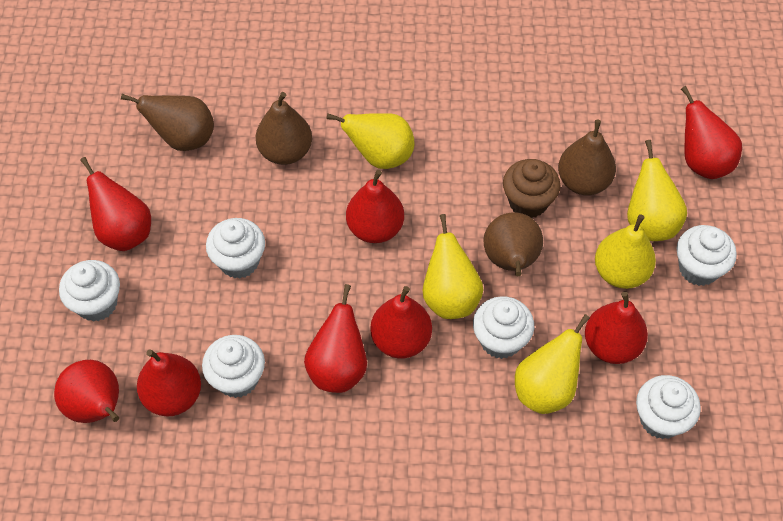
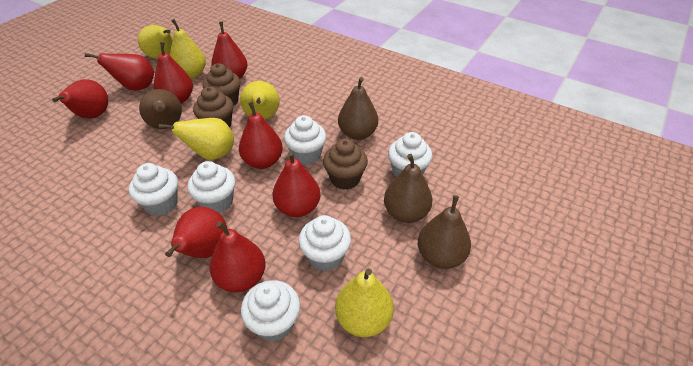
brown cupcake: [503,159,560,218] = 1 -> [193,87,234,127] [203,63,241,105] [323,138,368,190] = 3

